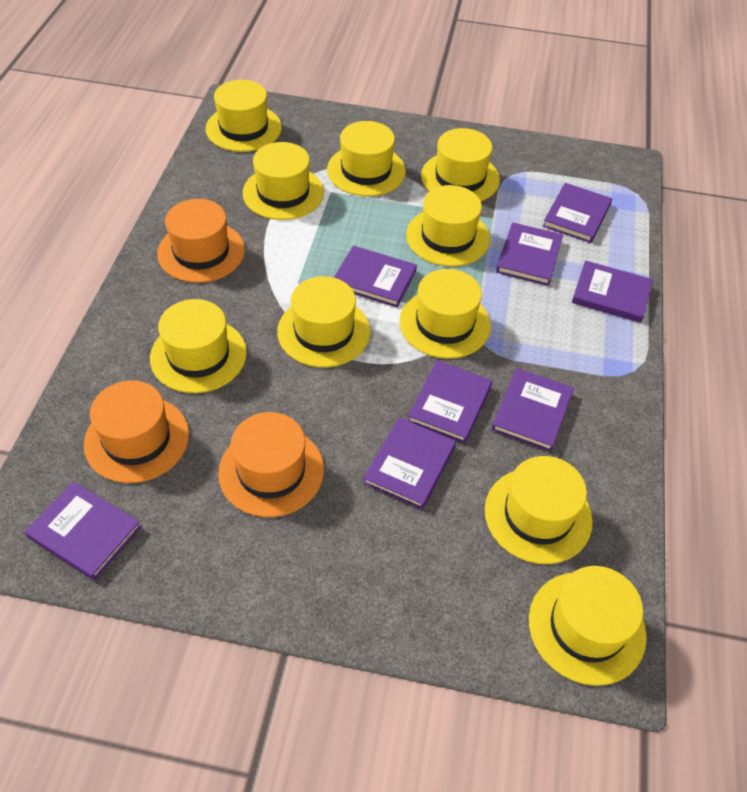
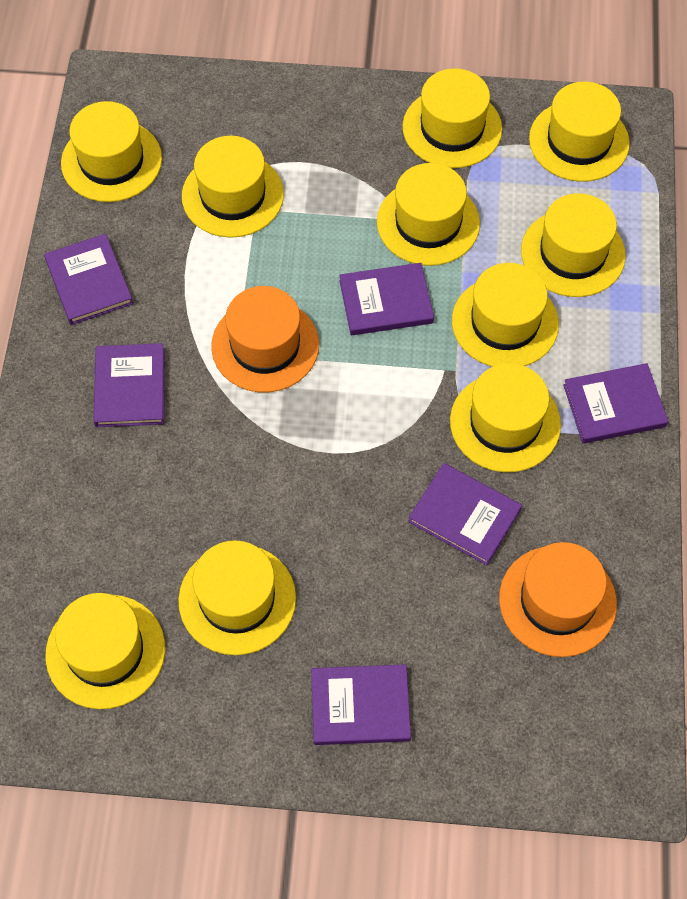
orange hat: [84,380,189,483] [157,199,245,283] [218,412,324,517] = 3 -> [211,286,319,392] [499,542,617,657] = 2
purple book: [25,481,141,580] [334,246,417,307] [363,417,456,509] [408,360,493,443] [491,368,574,452] [496,223,563,286] [543,183,612,243] [572,260,653,323] = 8 -> [44,234,133,325] [93,343,164,427] [311,664,411,745] [339,263,434,335] [408,463,522,565] [563,363,668,443] = 6

